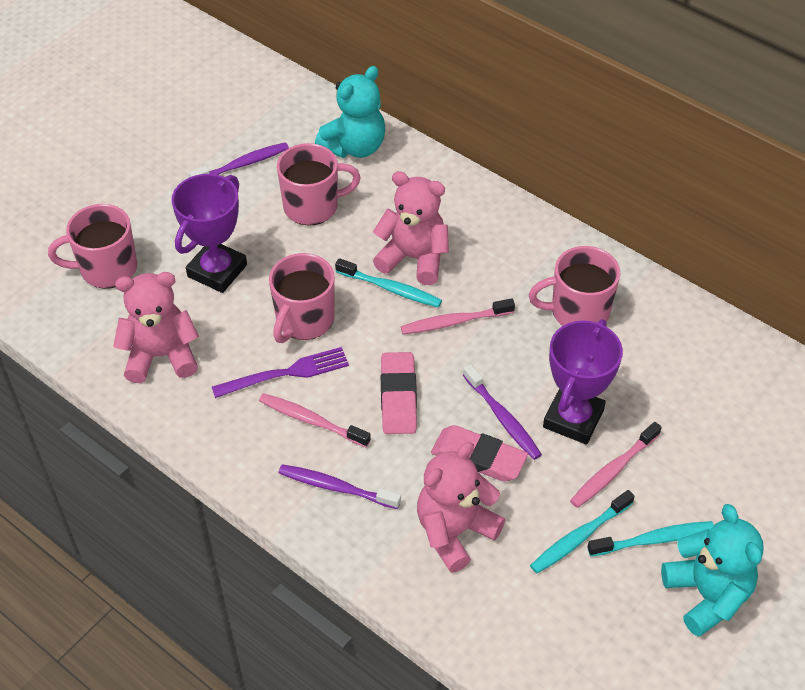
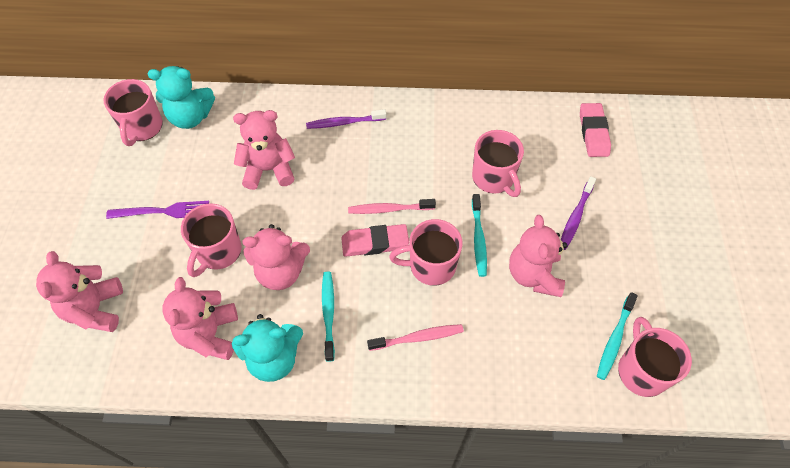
pink mug: [48,204,137,289] [269,253,335,343] [277,143,361,226] [529,246,620,326] = 4 -> [103,79,163,146] [181,203,242,277] [389,219,462,286] [472,130,524,197] [618,317,692,397] = 5
pink teddy bear: [113,272,199,383] [373,171,449,285] [417,442,505,573] = 3 -> [36,251,123,332] [162,277,238,360] [233,110,295,190] [242,224,310,290] [509,215,568,297] = 5
pink toothbrush: [259,393,371,447] [401,298,515,334] [570,422,662,508] = 3 -> [348,199,436,214] [367,324,464,351] = 2
purple toothbrush: [189,142,289,177] [279,464,401,509] [463,364,542,460] = 3 -> [306,109,386,129] [561,176,596,250] = 2
purple trophy: [172,174,247,293] [543,319,623,445] = 2 -> none = 0

